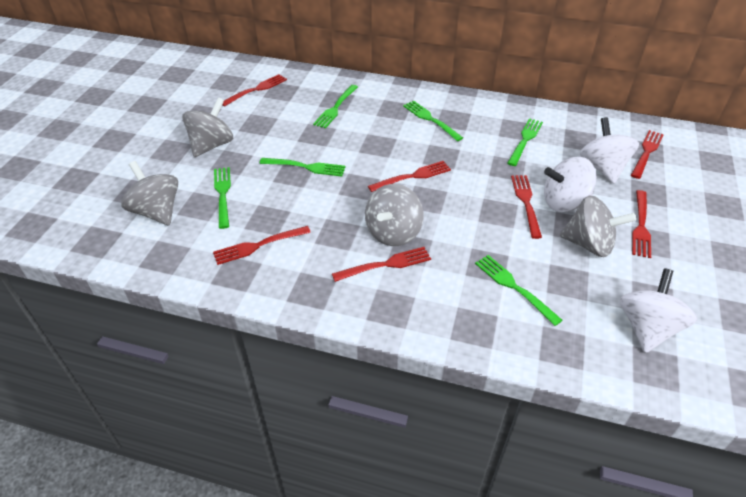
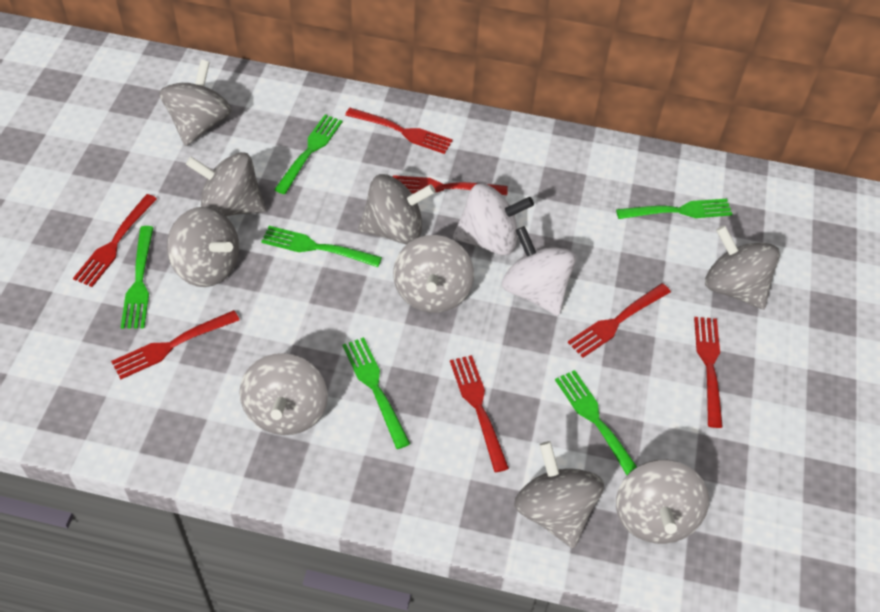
grey spinning top: [121,161,178,226] [182,97,233,157] [365,184,424,246] [560,195,636,257] = 4 -> [159,60,232,146] [167,207,239,287] [186,152,266,216] [239,353,328,435] [358,174,435,244] [393,235,474,313] [514,441,604,548] [616,460,709,544] [705,225,780,309] = 9
white spinning top: [544,157,596,212] [580,117,639,184] [620,268,697,353] = 3 -> [453,183,534,255] [502,226,576,316] = 2

